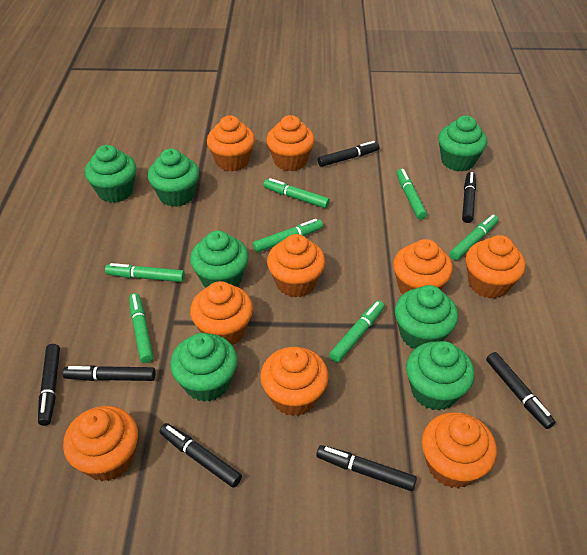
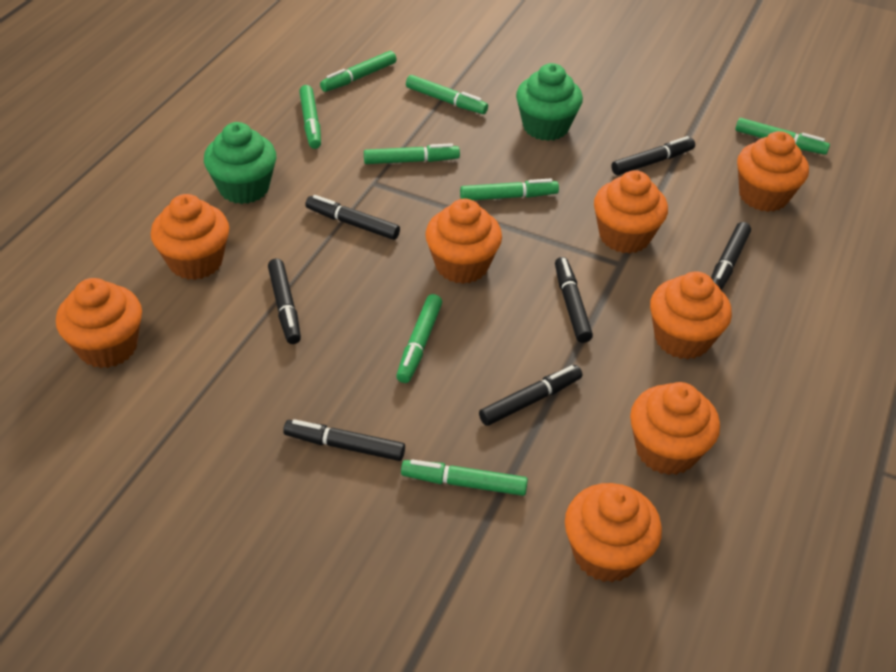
green cupcake: [85,145,136,203] [148,149,199,207] [170,333,238,402] [190,230,249,287] [395,285,458,349] [406,341,475,411] [438,115,487,172] = 7 -> [204,122,276,204] [516,63,583,141] = 2
green marker: [105,263,185,282] [129,293,153,363] [253,219,323,252] [263,178,330,208] [329,300,384,362] [396,169,427,220] [449,215,499,260] = 7 -> [299,85,321,149] [320,51,397,92] [364,143,460,164] [396,294,442,383] [401,459,528,496] [406,75,488,114] [460,179,559,200] [735,118,830,155] = 8
orange cupcake: [63,406,138,481] [190,281,253,345] [207,115,255,172] [260,347,329,416] [266,115,315,171] [267,234,325,298] [393,239,453,294] [422,412,497,488] [466,235,525,299] = 9 -> [56,278,142,368] [151,194,229,280] [425,199,502,284] [565,483,662,583] [594,170,668,254] [630,382,720,475] [650,272,732,359] [737,131,809,212] = 8

